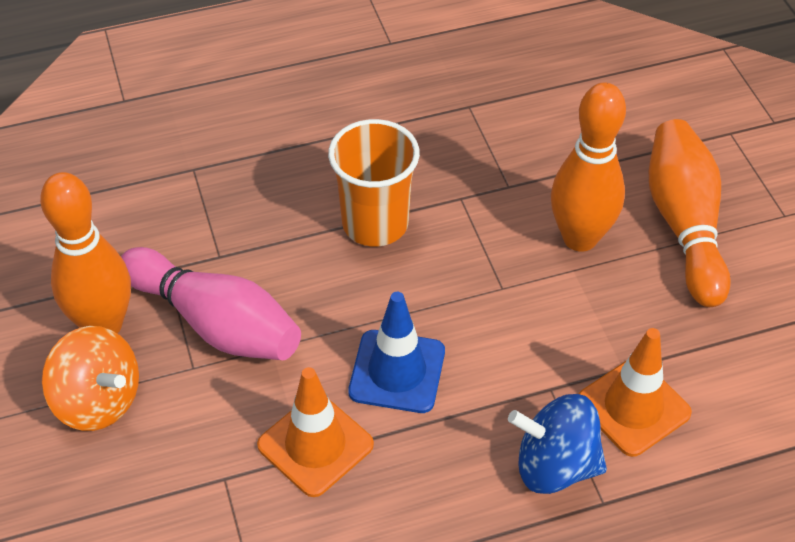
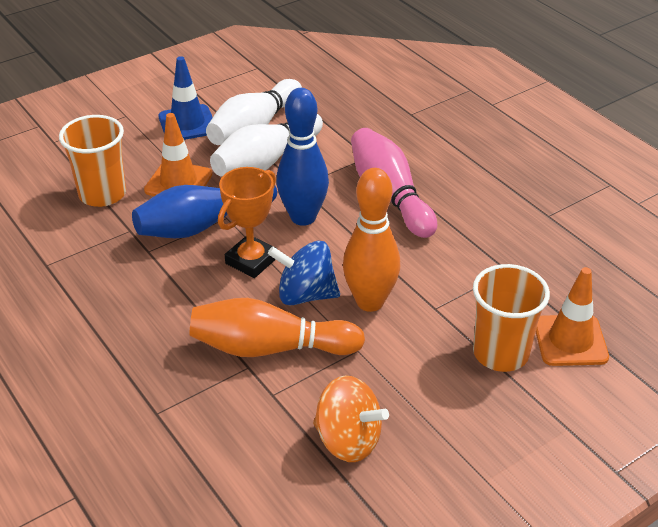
blue bowling pin: none = 0 -> [132,185,277,238] [277,88,329,226] = 2
orange bowling pin: [40,172,131,334] [551,83,626,252] [649,119,731,307] = 3 -> [189,298,365,357] [343,168,400,312] = 2
orange cup: [328,119,420,247] = 1 -> [59,115,126,207] [473,264,550,372] = 2
orange trophy: none = 0 -> [218,167,277,278] = 1
white bowling pin: none = 0 -> [206,79,302,145] [210,114,323,176] = 2

